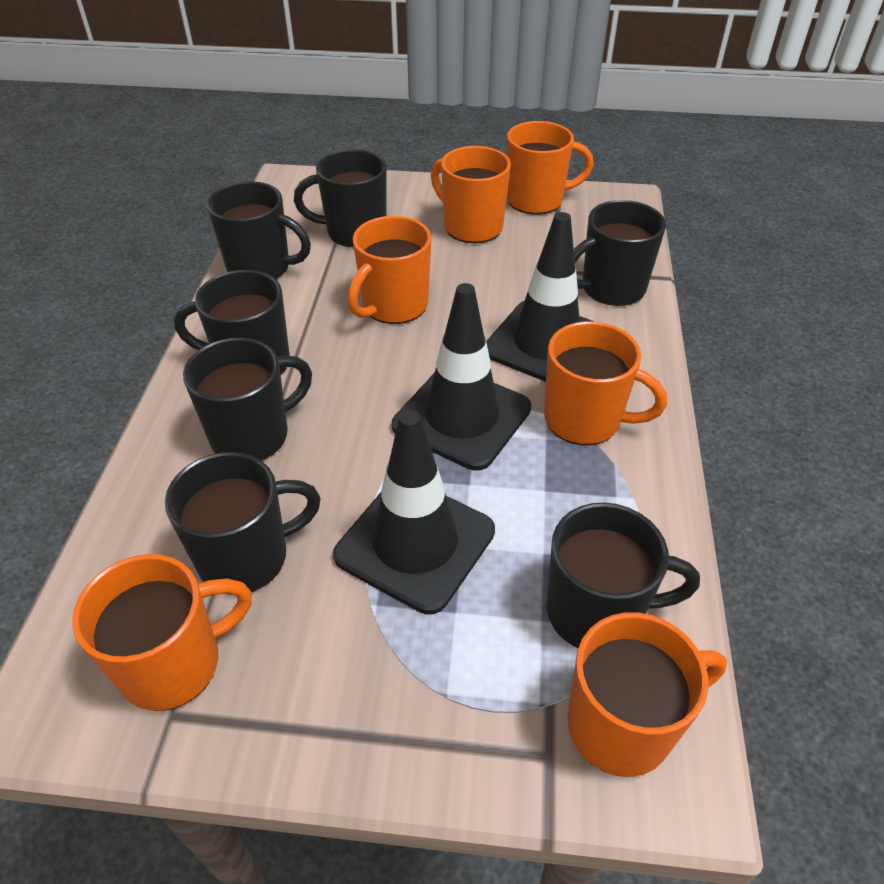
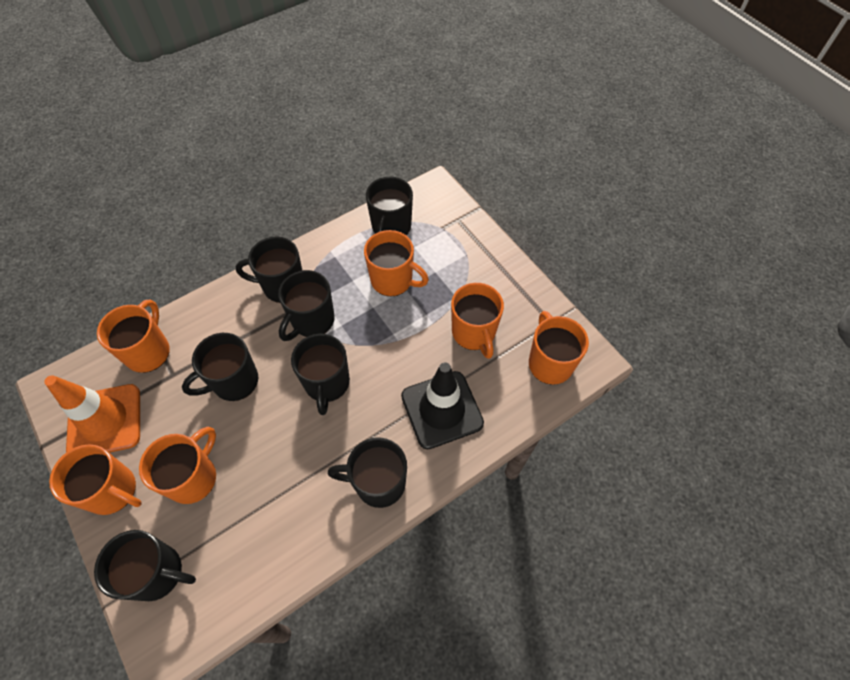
black traffic cone: [333,410,495,615] [392,283,531,471] [486,212,595,382] = 3 -> [401,362,484,449] = 1
orange traffic cone: none = 0 -> [44,375,140,453] = 1

